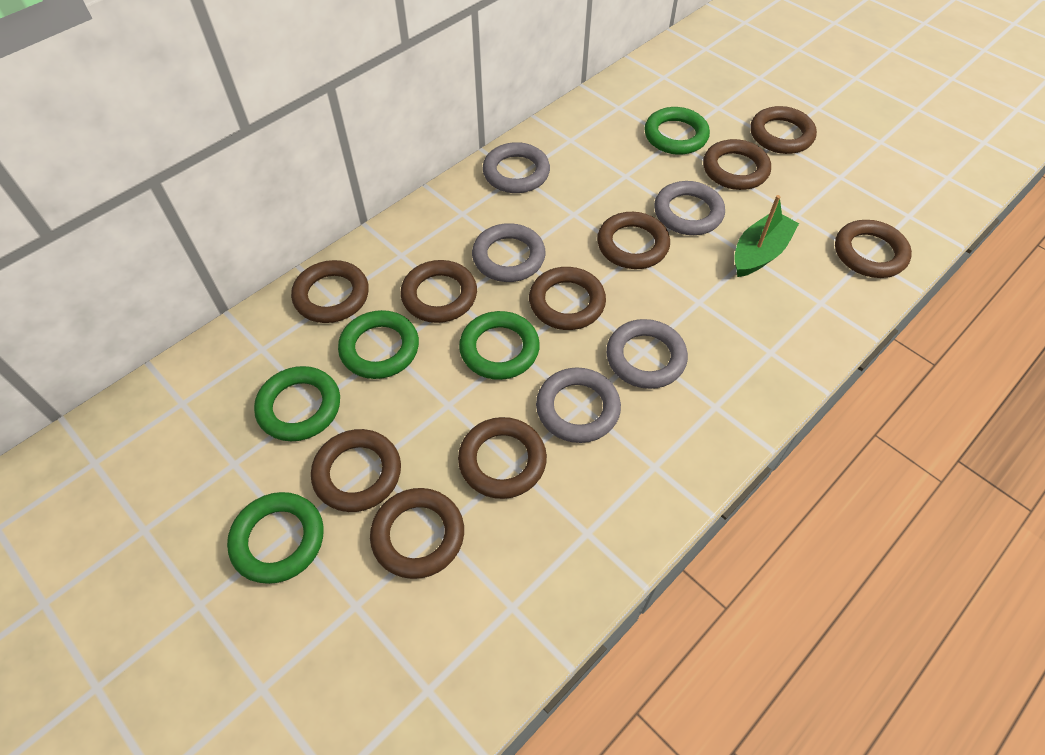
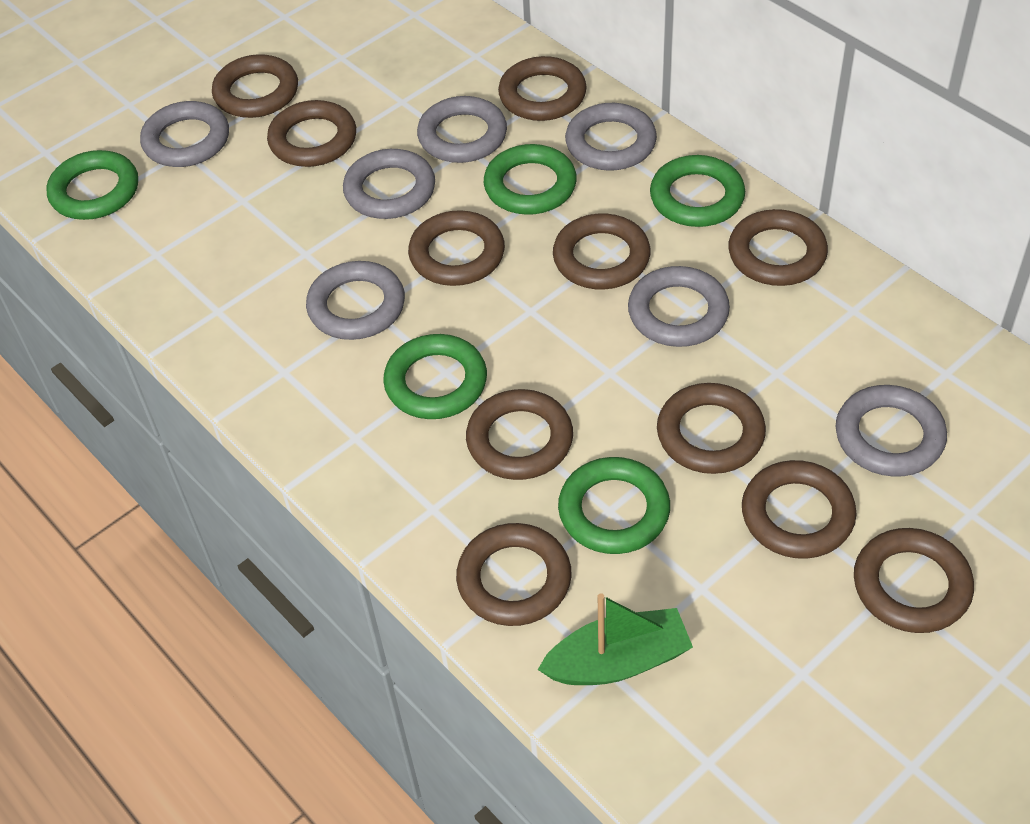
brown ring: [291,260,369,323] [311,429,401,512] [370,488,464,579] [401,260,477,323] [458,417,547,499] [529,267,606,330] [597,212,670,269] [703,139,771,190] [751,106,817,154] [835,220,912,278] = 10 -> [212,54,298,118] [267,100,356,167] [408,210,505,286] [456,523,572,626] [466,389,573,480] [498,56,587,121] [553,214,650,289] [657,383,766,474] [728,209,828,286] [742,460,857,559] [854,528,974,633] = 11
grey ring: [472,223,546,282] [483,142,550,193] [536,367,621,443] [606,319,688,389] [654,181,725,235] = 5 -> [140,101,229,167] [306,261,405,340] [343,149,435,219] [417,96,507,163] [565,103,657,171] [628,266,730,347] [836,385,947,477] = 7

